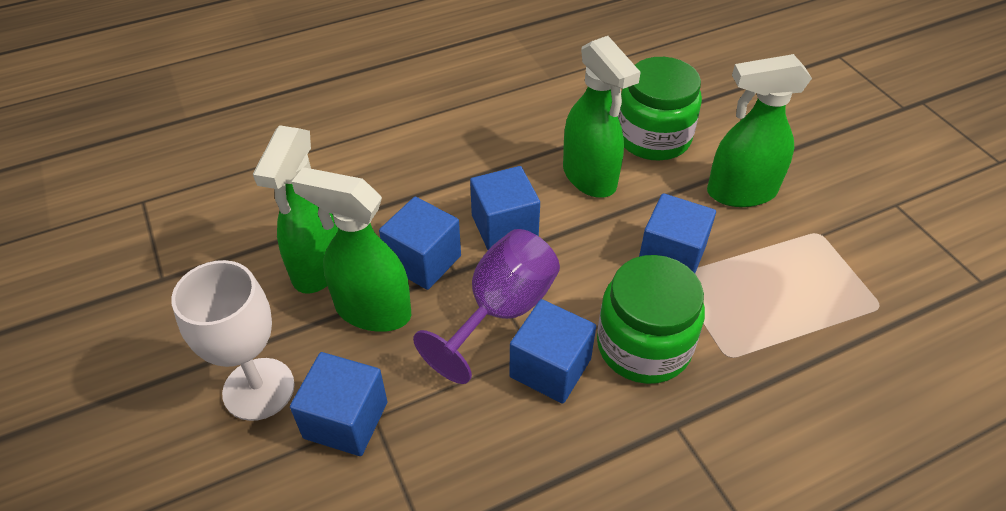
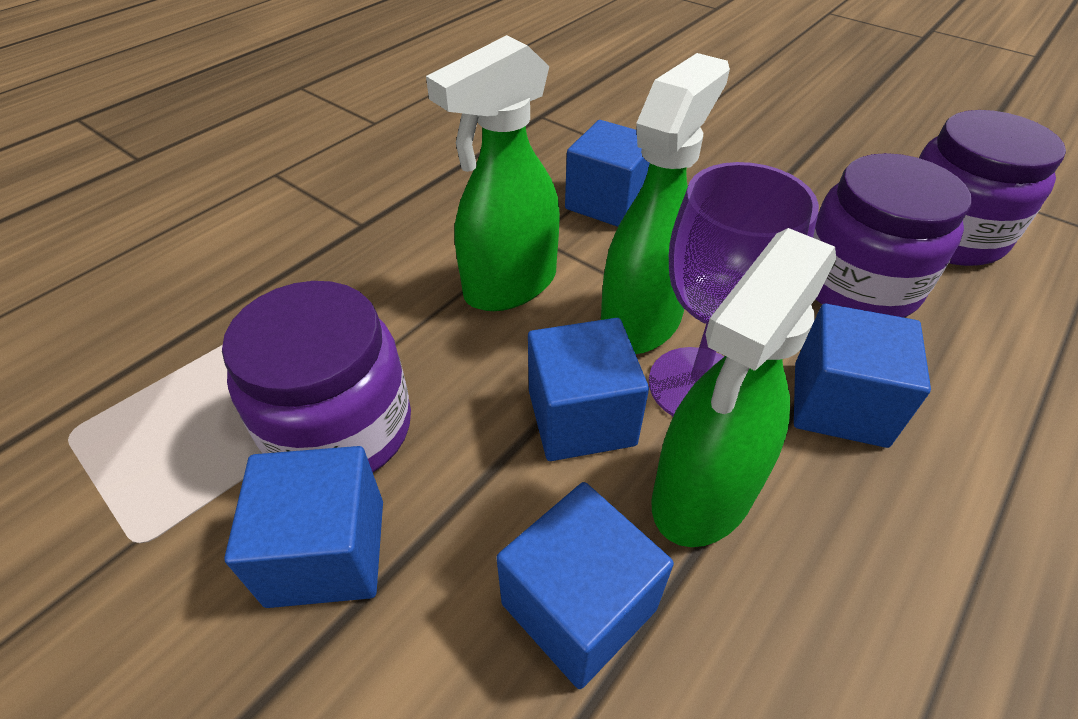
green jar: [597,255,705,384] [618,57,702,161] = 2 -> none = 0
green spray bottle: [253,125,338,294] [292,167,411,332] [563,36,641,198] [707,54,812,207] = 4 -> [426,35,560,311] [601,53,730,354] [651,228,836,547] = 3
purple jar: none = 0 -> [222,281,411,472] [813,153,971,318] [919,110,1066,266] = 3
white goblet: [171,260,295,421] = 1 -> none = 0

